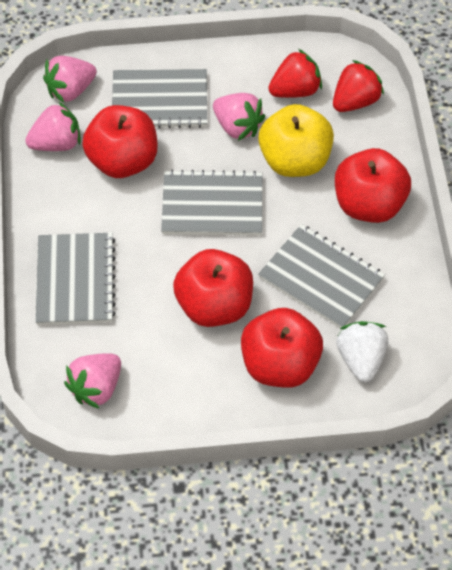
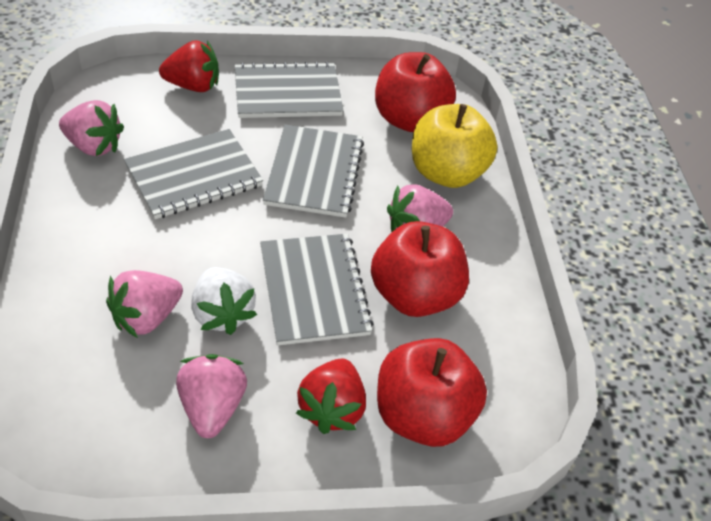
red apple: [82,105,158,178] [173,249,253,327] [241,308,323,388] [335,148,411,223] = 4 -> [371,221,469,317] [375,52,456,132] [377,338,487,447] = 3

